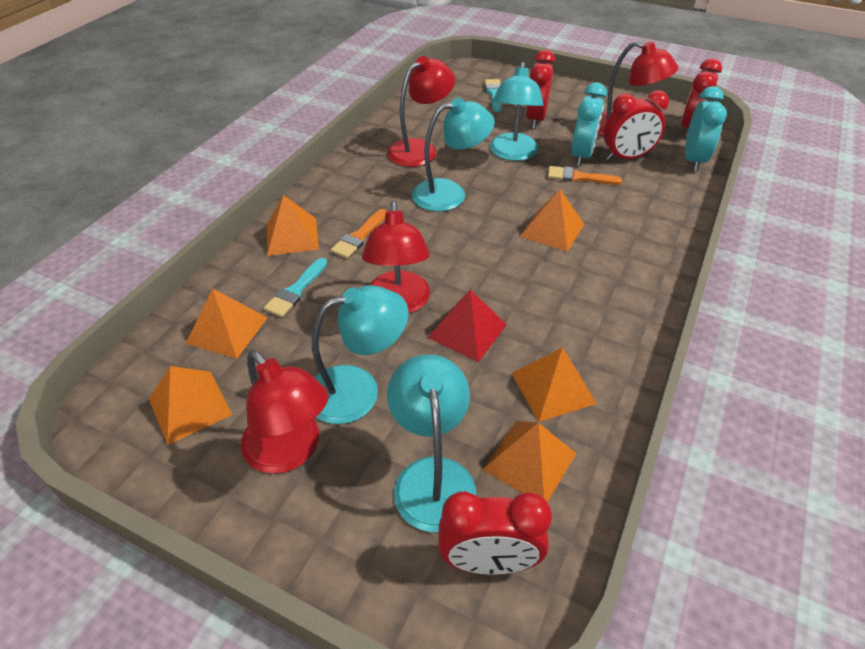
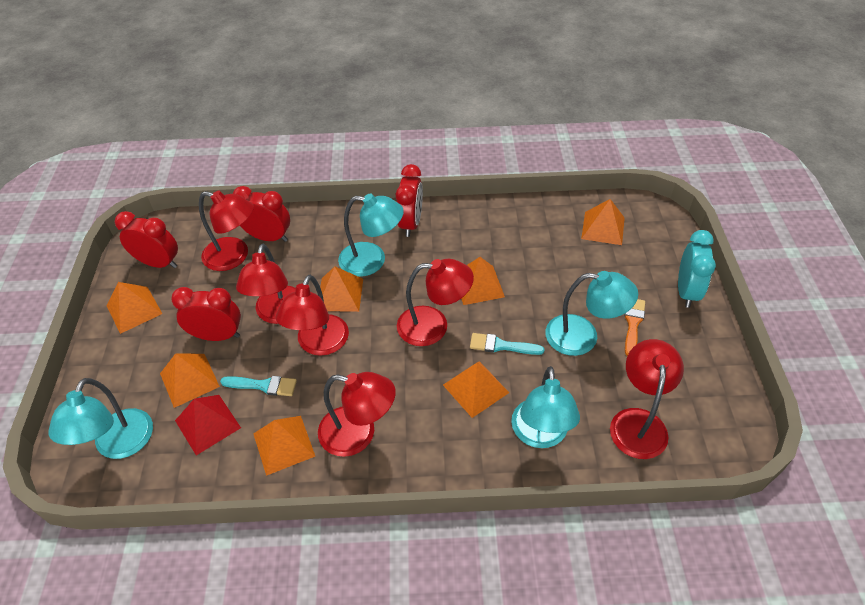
orange brush: [331,209,386,259] [548,166,623,185] = 2 -> [624,299,645,356] = 1
orange pyramid: [149,366,233,445] [186,289,268,359] [267,195,319,256] [482,421,577,502] [511,347,597,422] [520,189,584,252] = 6 -> [106,282,162,334] [160,353,220,408] [254,416,315,476] [320,266,363,312] [443,361,509,418] [461,257,505,305] [581,199,625,245] = 7
red lamp: [241,350,329,474] [362,201,430,314] [387,56,455,167] [598,41,679,136] = 4 -> [199,191,254,271] [236,244,296,324] [276,275,349,356] [318,372,396,457] [397,259,474,346] [610,339,684,459] = 6
turquoise clock: [571,83,607,166] [685,86,727,171] = 2 -> [678,230,716,308] = 1

